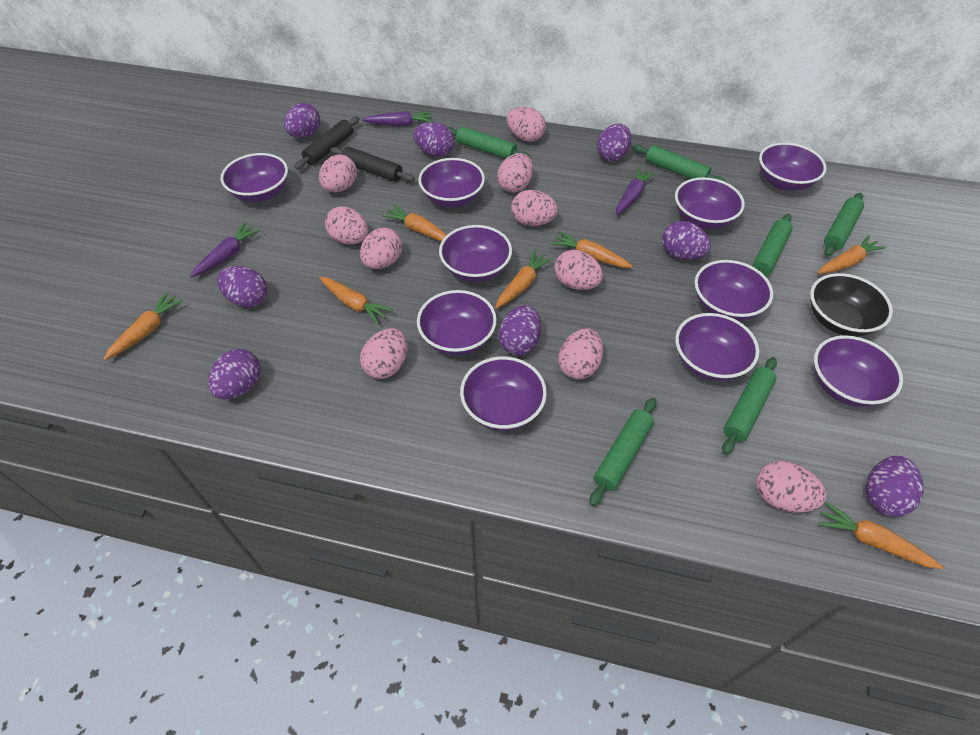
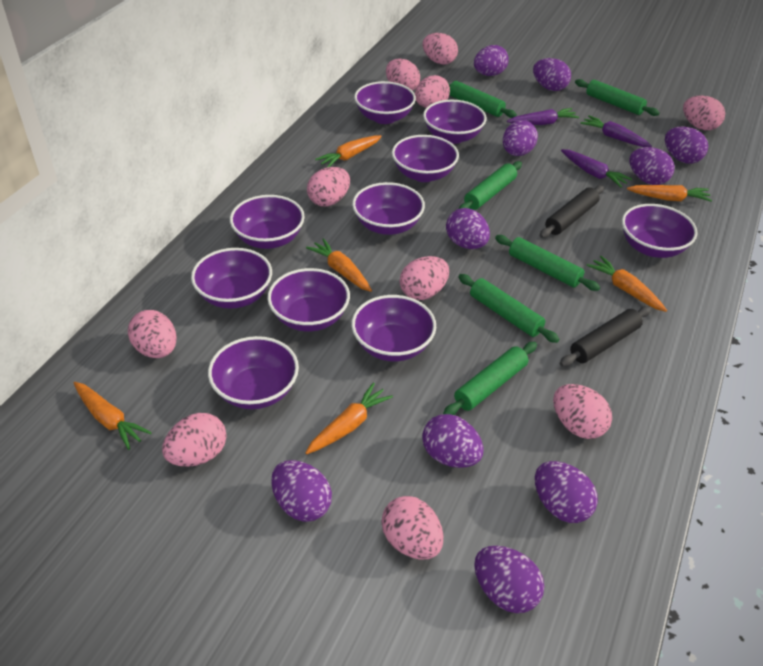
black bowl: [810,273,893,337] = 1 -> none = 0
orange carrot: [103,292,183,360] [319,277,393,324] [382,204,447,242] [495,250,553,309] [550,231,633,268] [818,235,886,274] [818,502,944,569] = 7 -> [74,382,152,450] [305,383,393,454] [306,238,372,292] [315,135,382,167] [586,256,667,312] [627,185,712,202] = 6
purple egg: [208,349,261,400] [217,266,268,308] [284,103,320,138] [413,122,454,157] [498,305,541,355] [597,123,631,161] [662,221,711,260] [866,456,924,517] = 8 -> [272,460,332,522] [422,414,484,468] [446,208,490,249] [474,45,509,76] [474,546,544,613] [503,120,538,156] [533,58,571,91] [535,461,598,523] [629,147,675,185] [665,127,708,164] = 10

